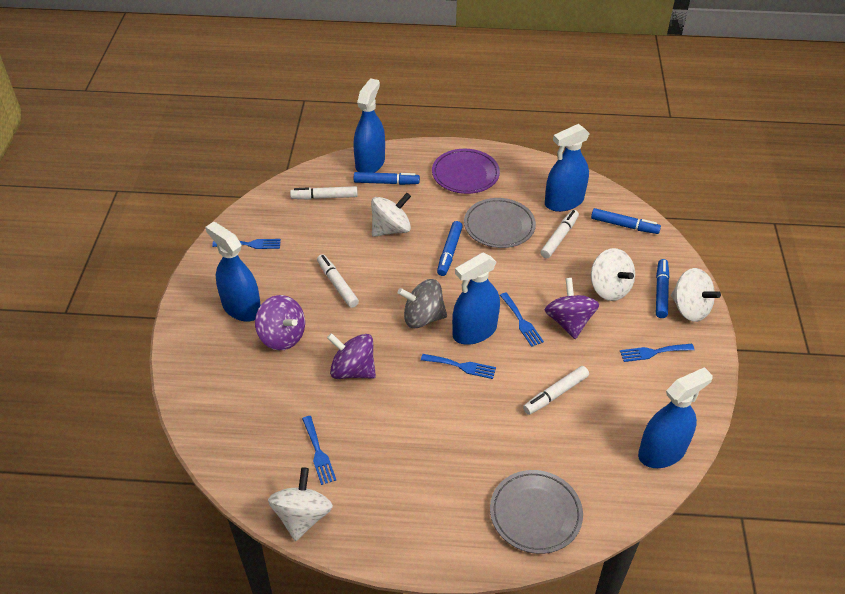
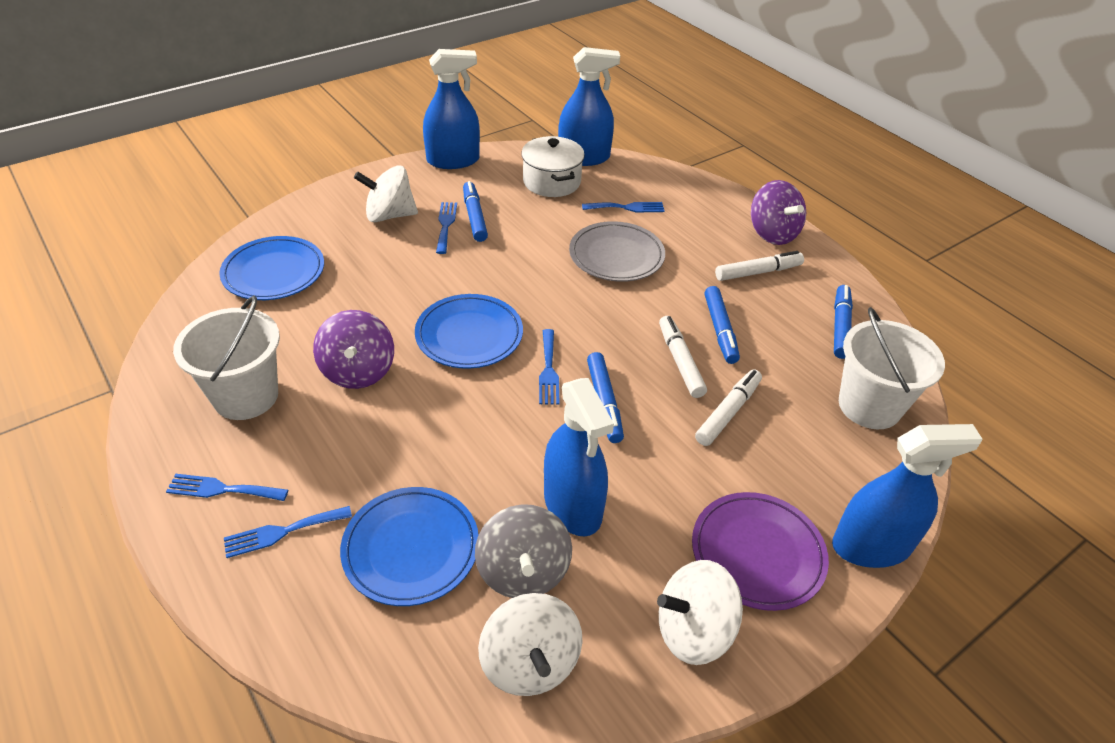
blue plate: none = 0 -> [219,236,324,300] [340,487,479,606] [415,294,523,369] = 3
blue spray bottle: [205,222,261,322] [354,78,385,173] [452,253,500,345] [545,124,590,212] [638,367,713,468] = 5 -> [423,49,480,169] [544,378,614,536] [558,47,620,166] [832,424,982,568] = 4
grey plate: [464,198,536,248] [490,470,583,554] = 2 -> [569,221,665,282] = 1
purple spinning top: [255,295,305,350] [327,333,376,379] [545,278,599,339] = 3 -> [313,310,394,389] [751,180,806,245] = 2
white bucket: none = 0 -> [173,296,280,420] [839,307,945,429] = 2
white marker: [290,186,358,200] [317,254,359,308] [523,366,589,415] [540,210,579,258] = 4 -> [659,316,707,398] [695,370,762,446] [715,251,804,281] = 3
white pot: none = 0 -> [521,136,585,197] = 1
white spinning top: [268,467,333,541] [371,193,411,237] [591,248,635,301] [671,268,721,322] = 4 -> [354,165,418,222] [478,593,582,696] [657,560,743,665] = 3

